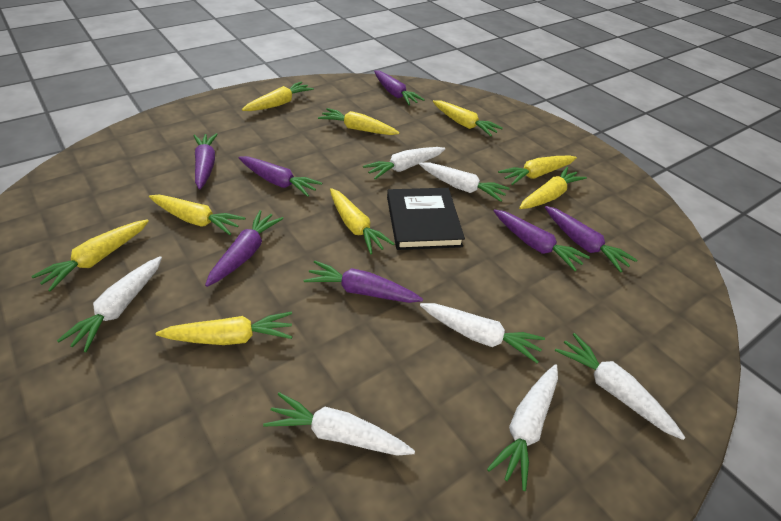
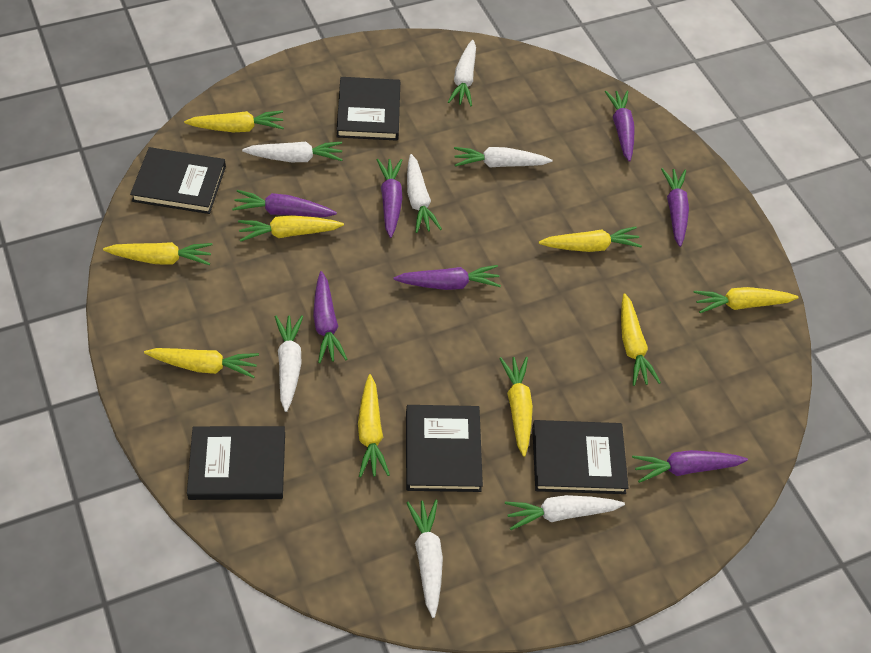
black book: [387,188,465,250] = 1 -> [130,147,226,214] [187,426,285,500] [337,77,400,141] [406,405,483,492] [532,420,628,494] = 5

